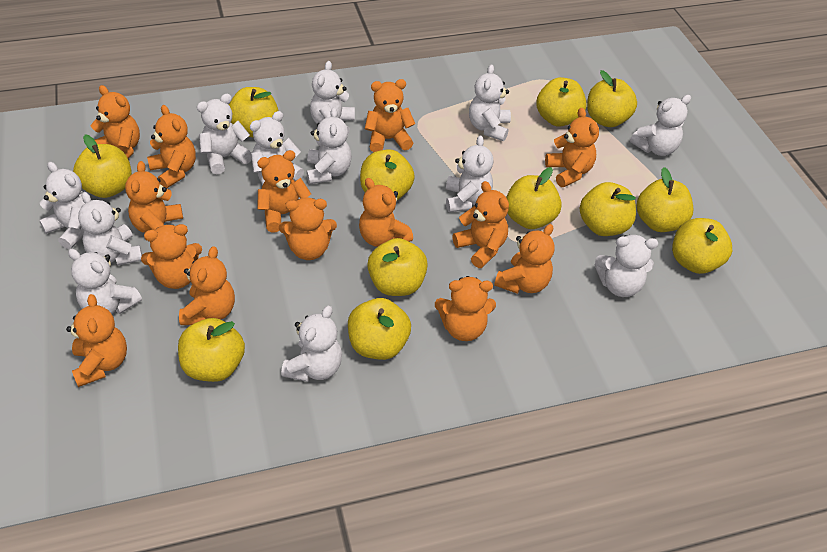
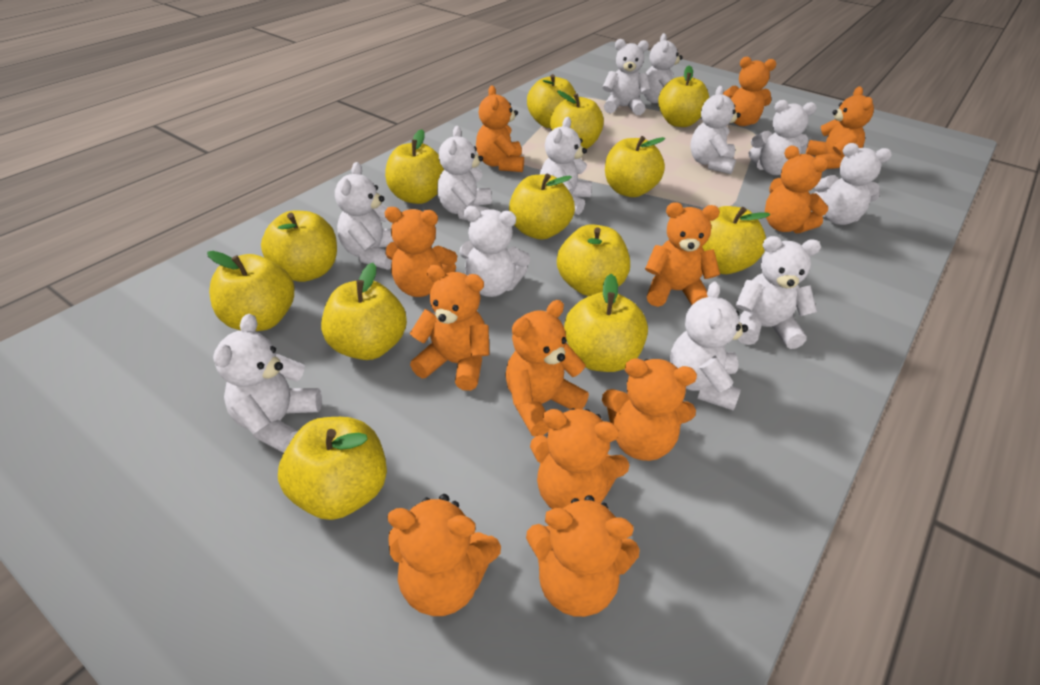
orange teddy bear: [66,294,127,387] [90,85,140,159] [125,161,183,233] [141,224,202,289] [147,105,196,188] [179,246,235,325] [257,150,311,233] [279,197,337,260] [359,178,413,247] [365,79,415,152] [435,276,496,341] [452,181,509,268] [494,224,555,294] [545,108,599,187] = 14 -> [385,207,457,297] [387,494,501,616] [409,265,490,391] [476,86,524,172] [505,300,589,436] [526,495,640,617] [530,408,629,509] [602,358,697,461] [645,202,720,307] [723,57,776,126] [765,146,828,233] [806,86,874,169] = 12
yellow apple: [73,134,132,198] [178,318,245,382] [229,87,278,138] [348,298,411,360] [360,149,415,200] [367,238,428,296] [506,167,562,229] [536,77,586,127] [580,182,636,236] [587,70,637,127] [636,167,693,232] [672,218,732,274] = 12 -> [207,251,294,331] [261,210,337,282] [278,417,387,520] [321,263,407,360] [385,129,444,204] [509,173,575,240] [527,74,576,128] [550,90,604,149] [557,224,630,296] [564,274,648,372] [605,136,665,197] [658,65,709,127] [702,206,770,274] = 13

